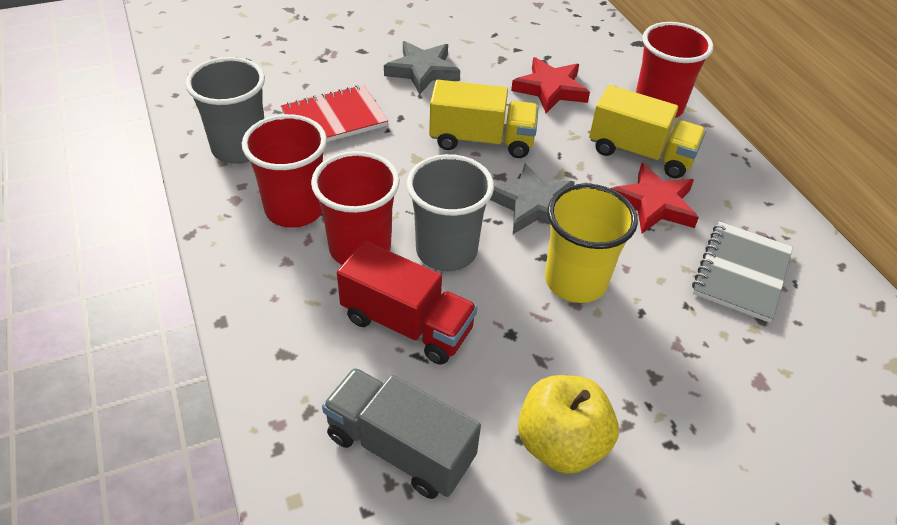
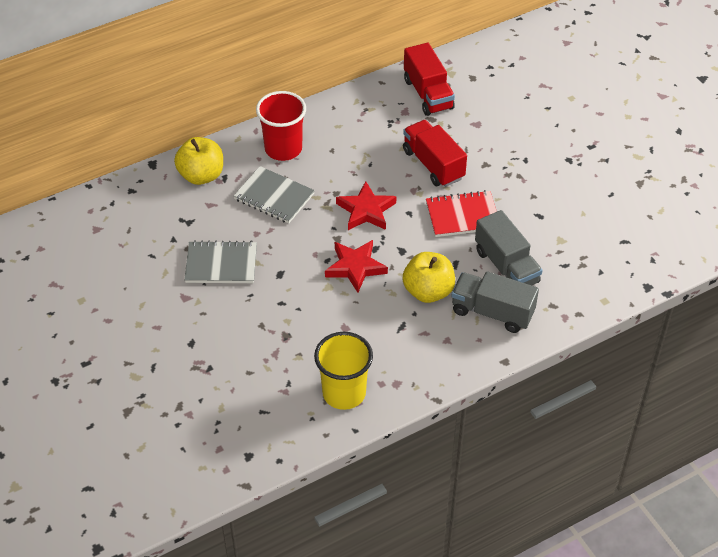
grey cup: [185,57,265,164] [407,154,494,271] = 2 -> none = 0
grey notebook: [692,221,793,323] = 1 -> [184,240,257,283] [233,166,315,223] = 2
grey star: [384,41,460,95] [490,164,575,234] = 2 -> none = 0
grey truck: [322,368,481,499] = 1 -> [451,271,539,333] [475,210,542,285] = 2
red cup: [242,114,327,228] [311,151,400,265] [636,22,713,118] = 3 -> [256,91,306,161] = 1
red truck: [337,241,478,365] = 1 -> [403,120,467,187] [404,43,455,116] = 2
yellow apple: [518,375,619,474] = 1 -> [174,137,223,185] [403,252,455,303] = 2
yellow truck: [429,80,539,158] [589,85,706,179] = 2 -> none = 0

